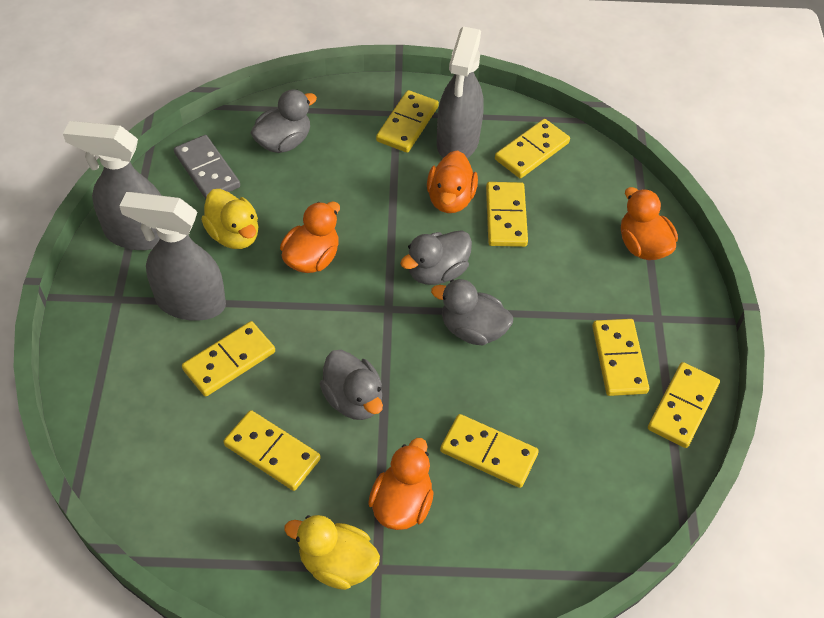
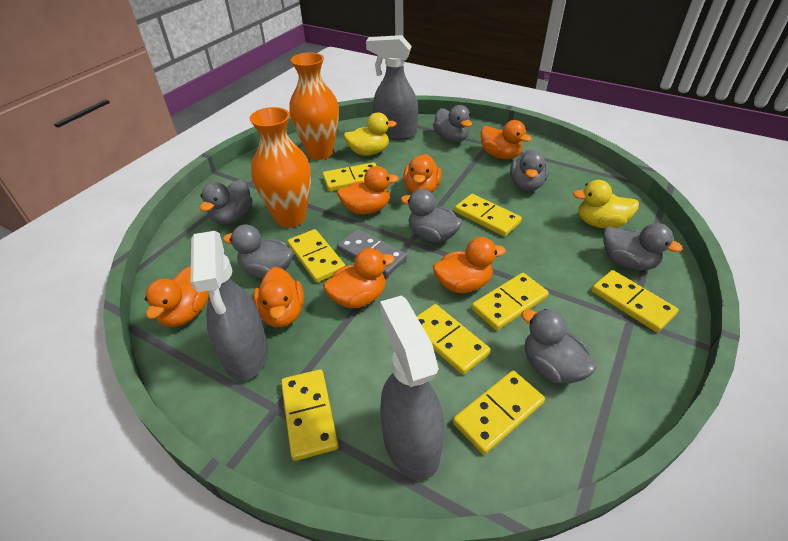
grey duck: [251,90,317,153] [320,350,383,420] [400,230,472,285] [431,279,513,345] = 4 -> [200,180,252,224] [223,225,293,278] [401,189,462,243] [433,105,472,142] [510,149,549,191] [522,309,596,384] [603,223,683,271] = 7
orange duck: [280,201,340,273] [368,438,434,530] [427,150,478,213] [621,187,678,260] = 4 -> [145,266,209,327] [253,267,304,327] [323,248,395,308] [337,166,399,215] [403,154,442,194] [433,237,506,293] [481,120,532,159] = 7
orange vase: none = 0 -> [250,107,311,228] [290,52,339,160] = 2

